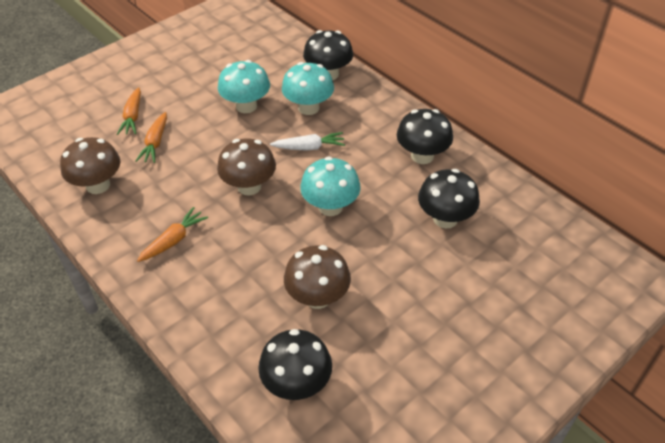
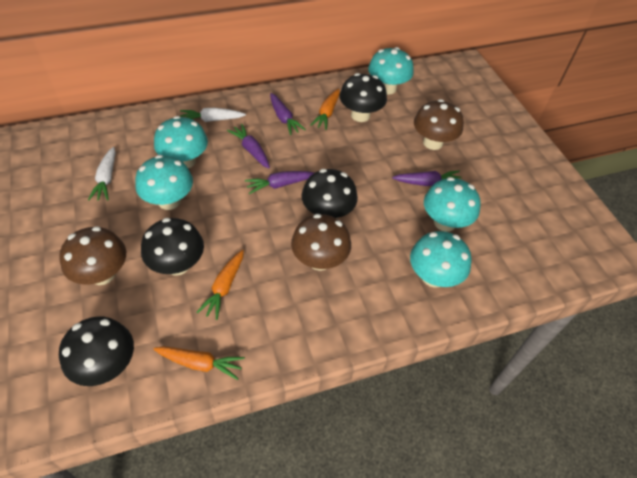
purple carrot: none = 0 -> [227,124,270,169] [245,171,314,194] [270,93,306,135] [392,171,462,186] = 4
turquoise mushroom: [218,60,270,113] [282,62,334,115] [300,156,361,216] = 3 -> [135,155,193,210] [154,116,208,168] [368,47,414,95] [410,231,472,288] [424,177,481,232] = 5
white carrot: [270,132,345,151] = 1 -> [88,147,116,201] [180,108,246,122] = 2

